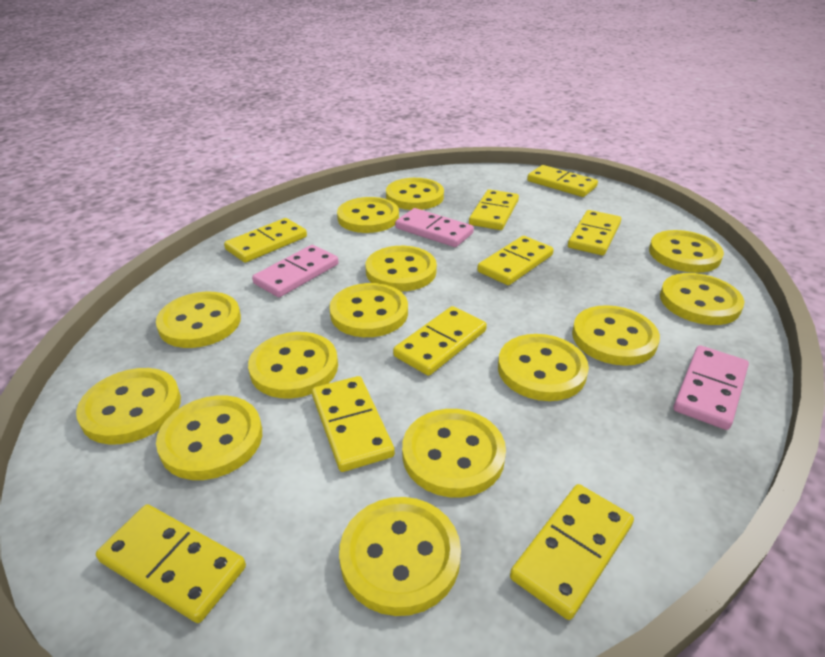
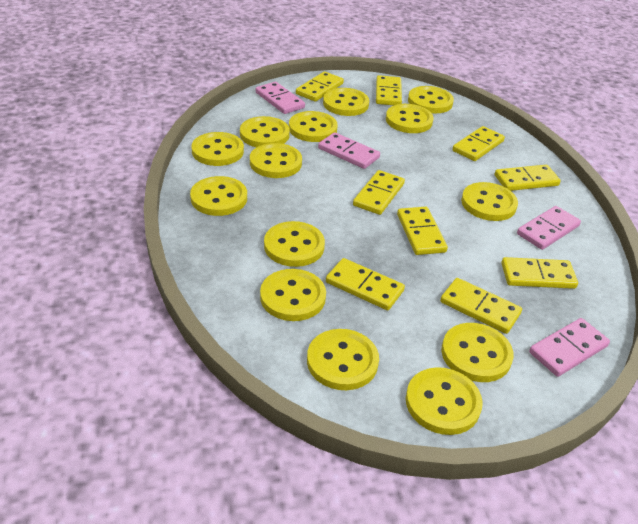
pink domino: [252,245,338,297] [395,208,474,247] [673,345,749,430] = 3 -> [256,82,305,114] [318,132,380,169] [517,206,581,250] [529,318,610,377] = 4

